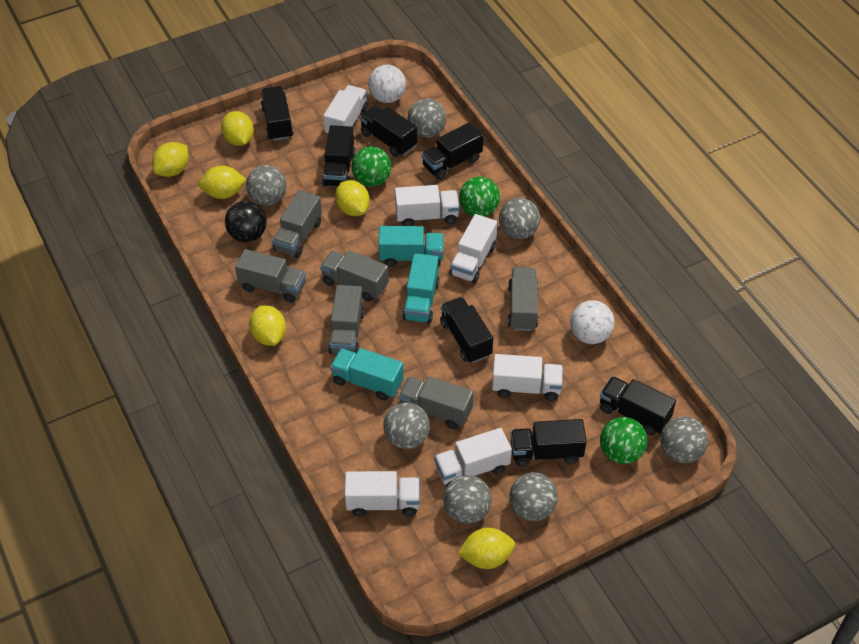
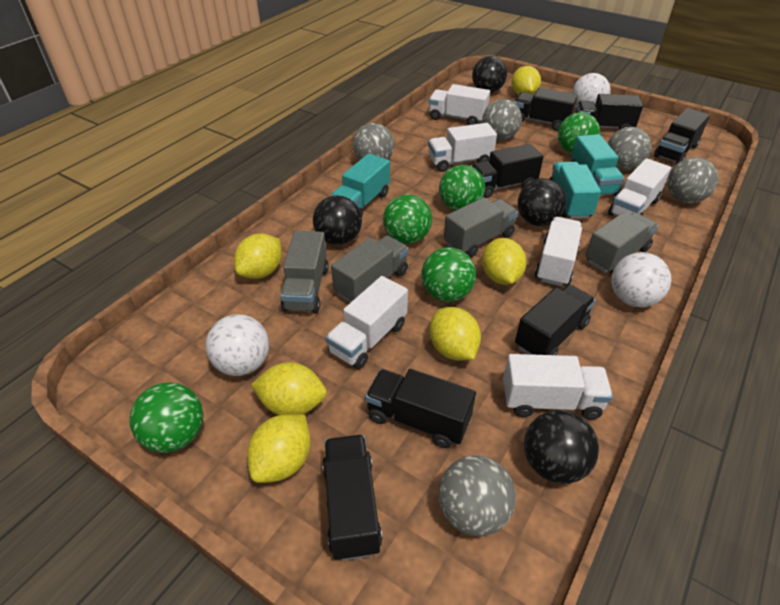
black ball: [225,201,267,242] = 1 -> [313,195,362,245] [472,56,507,93] [518,178,566,226] [524,410,599,484] = 4
green ball: [351,146,391,187] [459,177,500,217] [600,417,647,464] = 3 -> [129,383,203,453] [383,195,432,244] [421,247,476,302] [439,165,485,211] [558,112,600,153] = 5
grey ball: [246,165,287,205] [383,402,430,449] [408,99,446,138] [443,475,492,524] [499,198,540,239] [509,472,558,521] [660,416,708,463] = 7 -> [353,123,394,160] [439,455,516,536] [482,99,522,140] [608,127,652,170] [667,157,718,203] = 5
grey truck: [235,249,306,303] [272,190,322,258] [320,250,389,301] [328,285,365,354] [399,376,473,429] [508,267,538,331] = 6 -> [280,231,328,313] [331,236,409,303] [444,197,518,257] [586,212,658,274] = 4
white ball: [368,65,406,103] [570,300,614,344] = 2 -> [206,314,269,376] [572,73,610,106] [611,252,671,307] = 3

